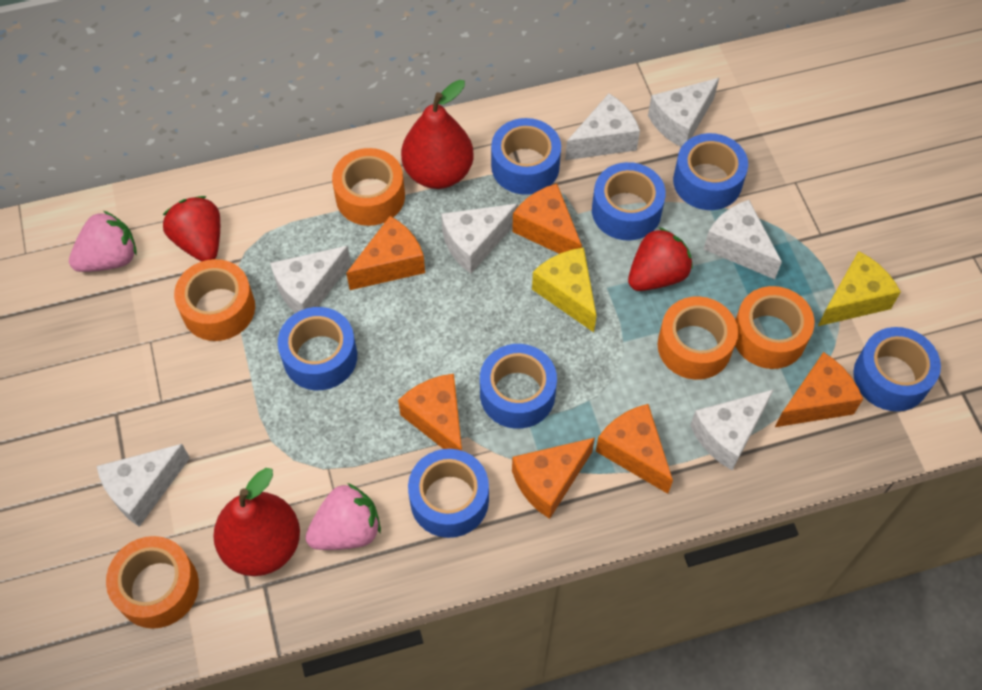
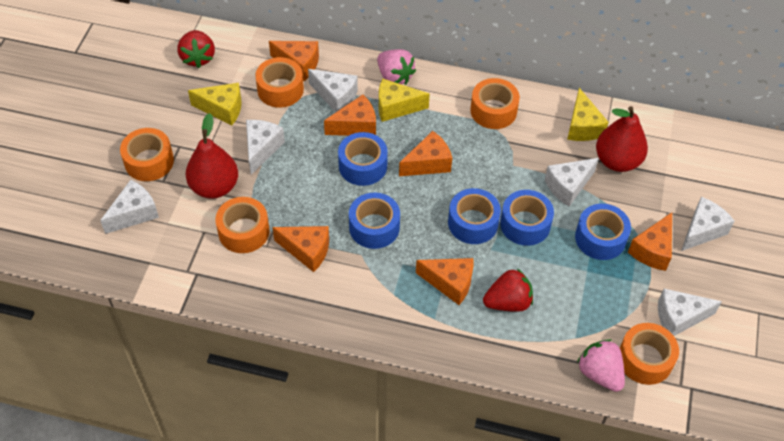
blue tape: [278,307,357,390] [408,449,489,538] [480,344,557,429] [491,118,561,195] [592,162,666,241] [673,133,748,210] [853,327,941,411] = 7 -> [338,132,388,186] [349,193,400,249] [448,188,501,244] [500,190,554,246] [575,204,631,260] = 5
white cheese: [97,444,190,527] [270,246,351,313] [441,204,518,273] [565,94,640,160] [648,78,719,147] [690,389,774,470] [703,200,782,279] = 7 -> [100,180,159,234] [246,120,285,175] [308,69,358,112] [545,158,599,206] [658,289,722,336] [681,197,735,251] = 6
yellow cheese: [532,248,597,332] [818,251,901,326] = 2 -> [188,83,242,126] [379,79,430,122] [567,88,609,141] = 3

